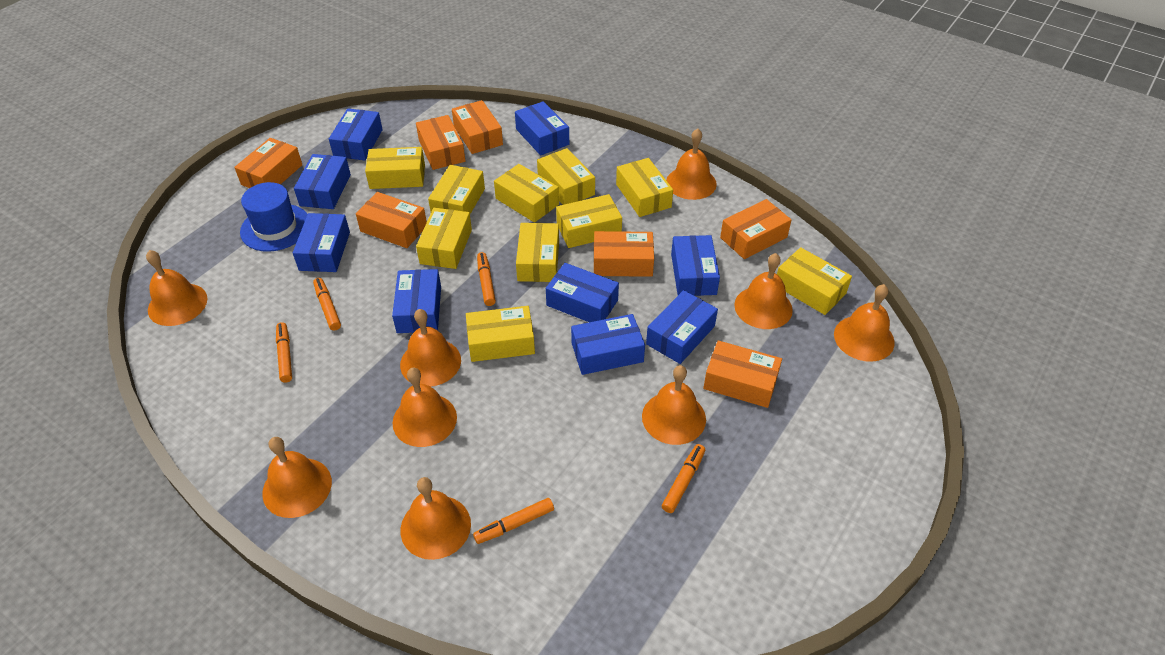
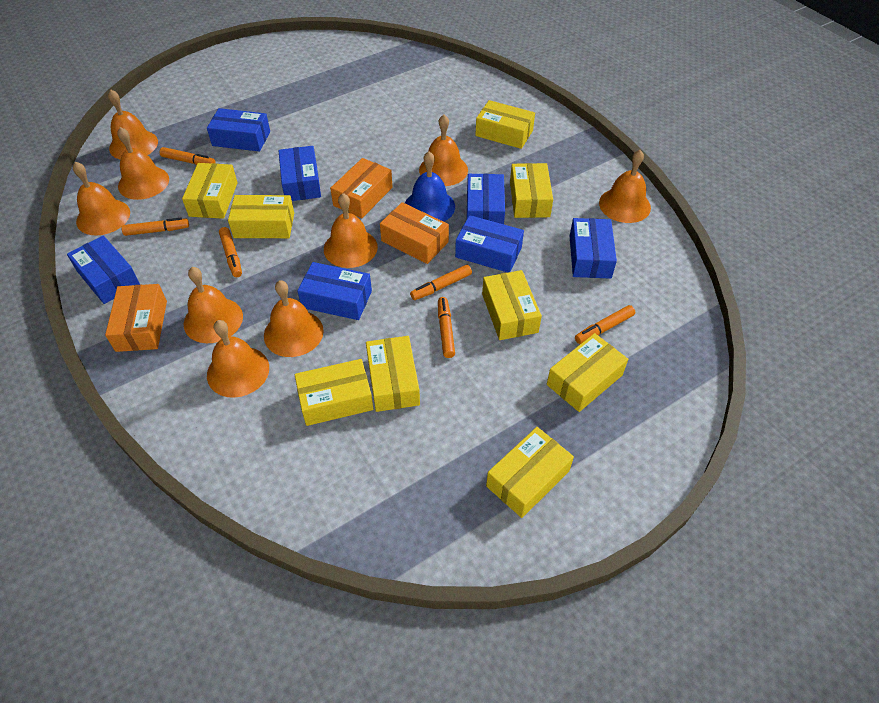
blue bell: none = 0 -> [405,151,455,222] = 1
blue box: [293,213,350,272] [294,154,351,209] [329,108,383,160] [392,269,441,333] [515,101,569,155] [546,263,619,322] [571,314,645,375] [646,290,718,364] [671,235,720,296] = 9 -> [67,235,140,304] [207,108,270,152] [278,146,321,201] [297,262,372,320] [455,215,524,273] [467,174,505,224] [570,218,617,279] = 7
blue hat: [240,182,307,252] = 1 -> none = 0
orange box: [234,138,302,188] [356,192,427,248] [416,115,465,170] [452,100,503,154] [594,231,654,277] [703,340,782,408] [720,199,791,259] = 7 -> [105,284,167,352] [330,158,393,218] [380,202,449,264] = 3
orange marker: [276,322,292,383] [313,278,341,331] [473,498,554,544] [477,252,496,306] [662,444,705,513] = 5 -> [121,218,189,236] [160,147,216,165] [219,227,242,277] [410,265,472,300] [438,297,455,358] [575,305,635,344] = 6
yellow box: [365,147,425,189] [416,208,472,269] [428,165,485,214] [466,306,535,362] [494,164,559,223] [516,223,559,282] [537,148,595,205] [556,194,622,248] [616,158,673,217] [777,247,852,315] = 10 -> [182,163,238,219] [228,195,294,238] [295,359,373,426] [366,336,420,412] [475,100,535,149] [482,270,542,340] [486,427,574,518] [510,163,553,218] [547,333,628,412] = 9

